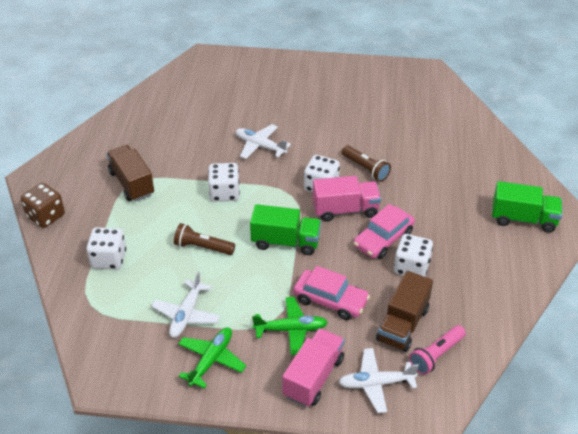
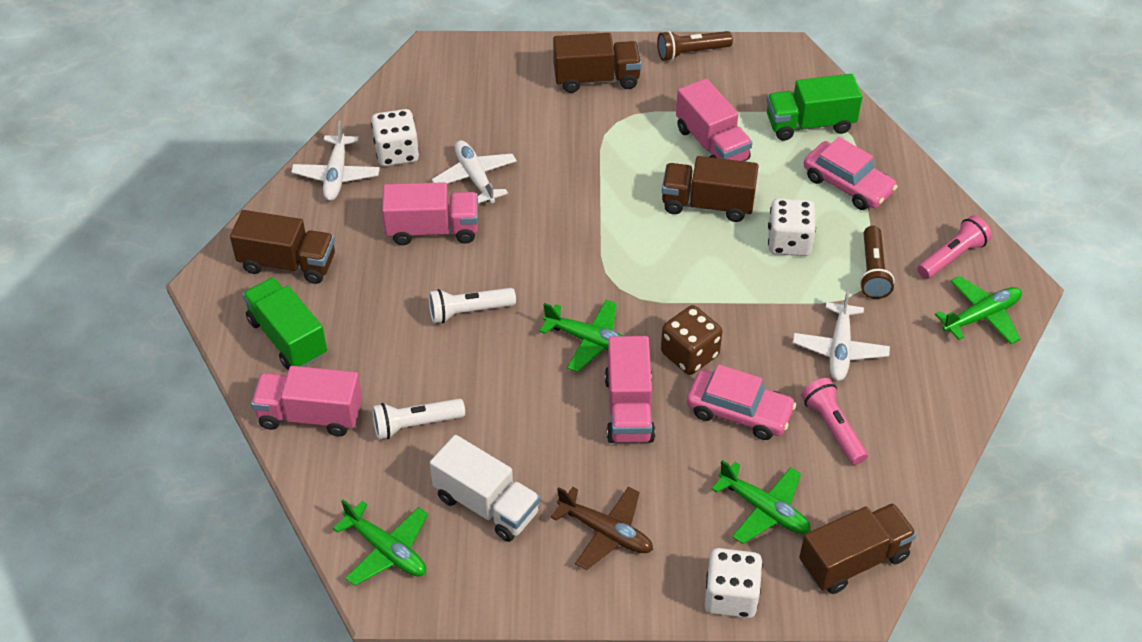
brown plane: none = 0 -> [551,486,653,570] = 1
brown truck: [106,145,154,202] [376,271,433,352] = 2 -> [230,210,335,284] [553,33,642,93] [662,156,759,222] [799,503,917,594] = 4
green plane: [178,327,246,389] [252,297,328,355] = 2 -> [333,499,428,586] [540,300,623,372] [711,460,811,544] [935,276,1022,344] = 4
pink flashlight: [409,325,466,375] = 1 -> [801,378,868,465] [917,216,992,279] = 2
pink truck: [282,328,344,407] [313,176,381,222] = 2 -> [251,366,362,436] [382,182,478,245] [604,336,655,443] [676,78,752,161] = 4
white dice: [86,227,126,270] [208,163,240,202] [304,155,340,193] [394,234,433,277] = 4 -> [371,109,419,166] [705,548,763,618] [768,198,816,256] = 3
white flashlight: none = 0 -> [372,399,465,440] [429,288,516,323] = 2
white truck: none = 0 -> [430,435,540,542] = 1

